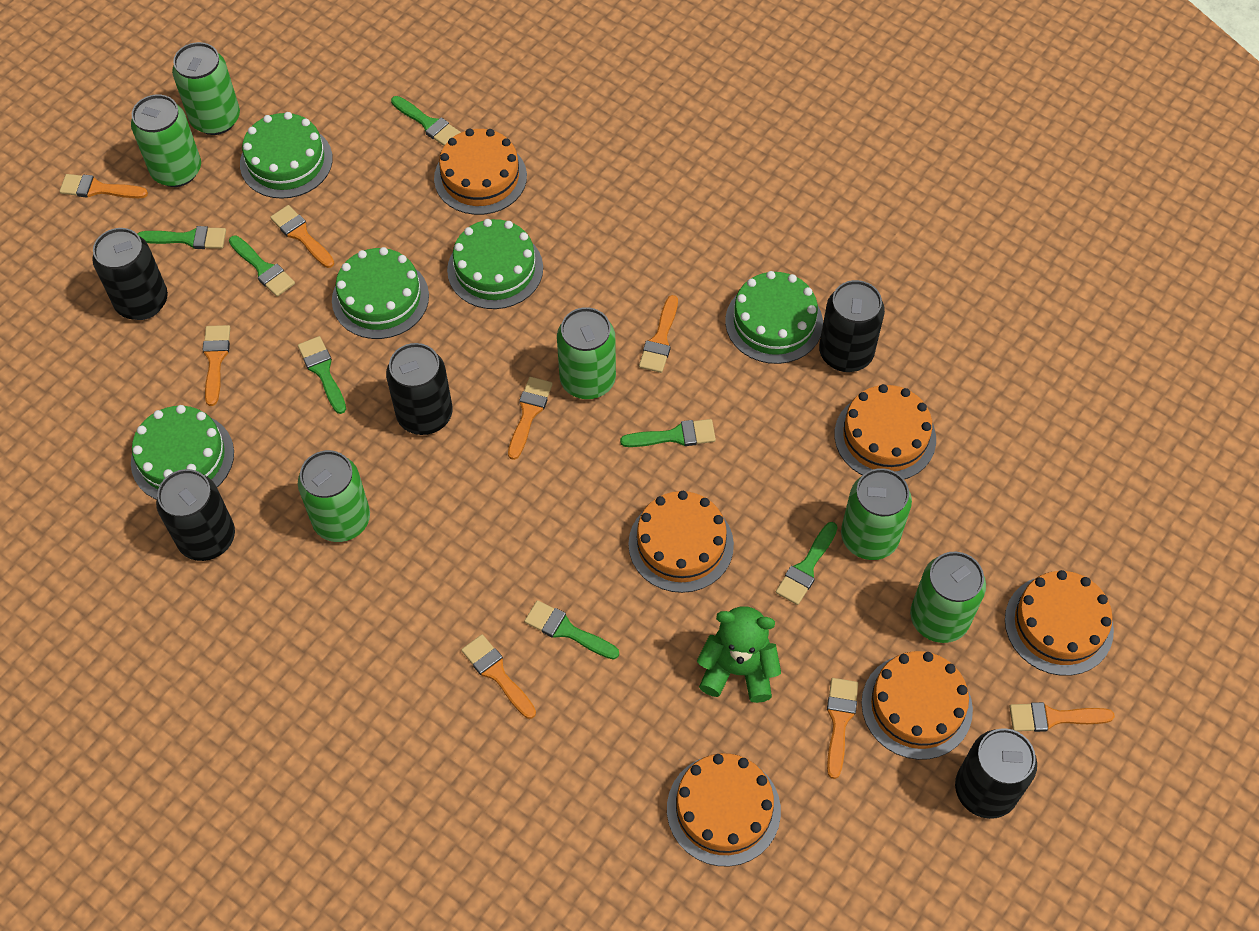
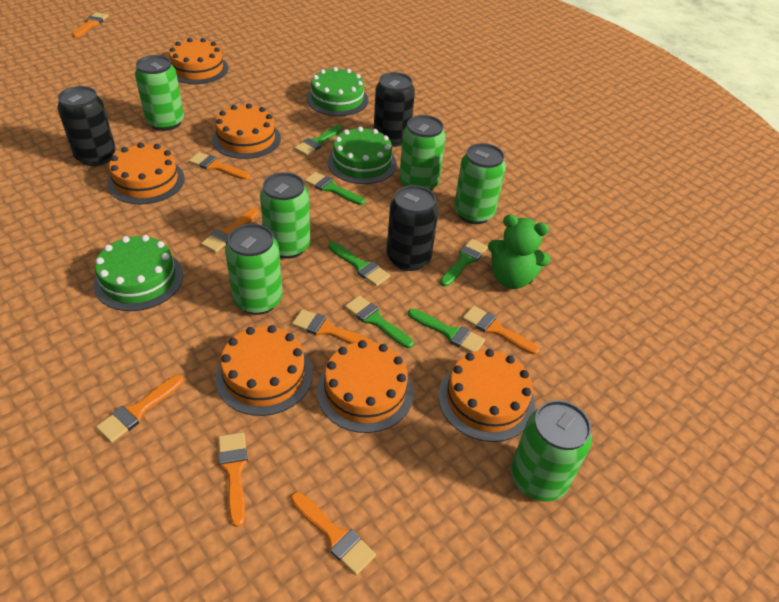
black can: [92,228,168,320] [156,469,235,561] [386,343,453,435] [819,280,885,372] [955,728,1037,819] = 5 -> [57,86,116,166] [374,72,415,147] [387,185,438,271] = 3
green brush: [138,226,226,249] [229,235,295,297] [298,336,346,414] [391,96,461,146] [524,600,619,660] [620,419,716,447] [776,522,838,605] = 7 -> [294,125,343,156] [305,172,365,205] [328,242,390,287] [345,295,413,348] [408,309,485,353] [440,239,488,287] = 6
green cake: [131,405,234,500] [240,112,333,199] [332,247,429,339] [447,219,543,309] [725,271,823,364] = 5 -> [93,235,183,311] [307,67,368,116] [327,127,397,184] = 3

